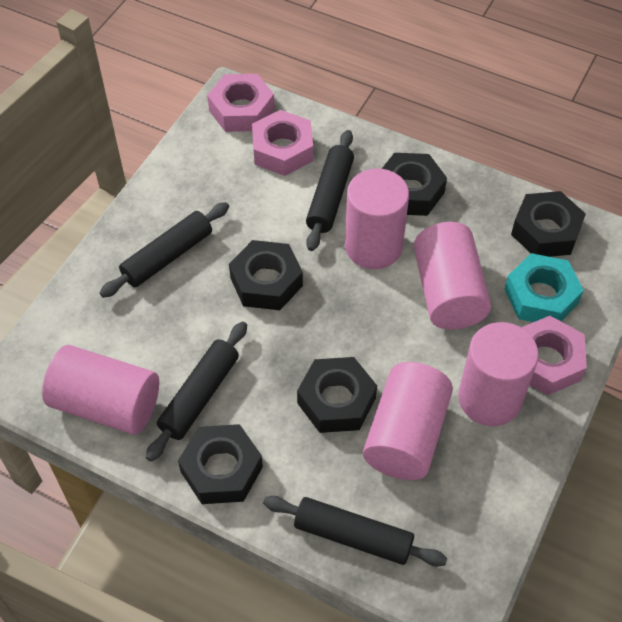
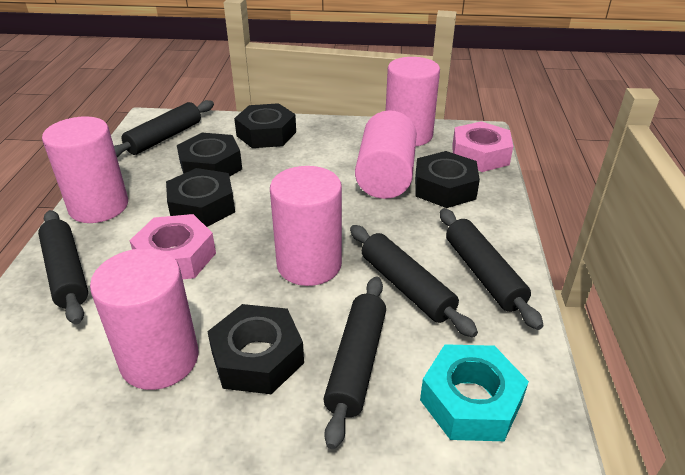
black rolling pin: [99,202,229,298] [146,321,247,462] [263,496,447,567] [306,130,354,251] = 4 -> [38,210,88,325] [114,100,214,157] [323,277,386,449] [350,225,478,337] [440,209,544,330] = 5
pink nut: [207,74,275,132] [252,110,313,176] [521,316,587,395] = 3 -> [129,214,216,279] [452,121,513,172] = 2

